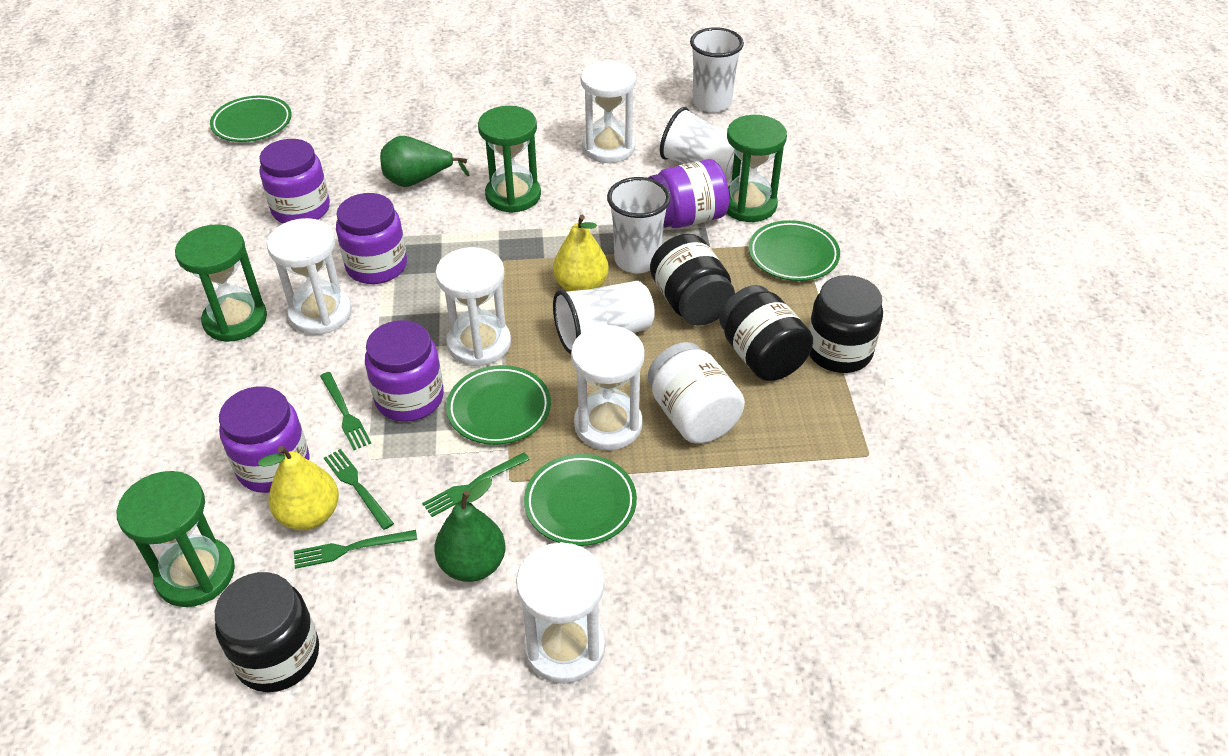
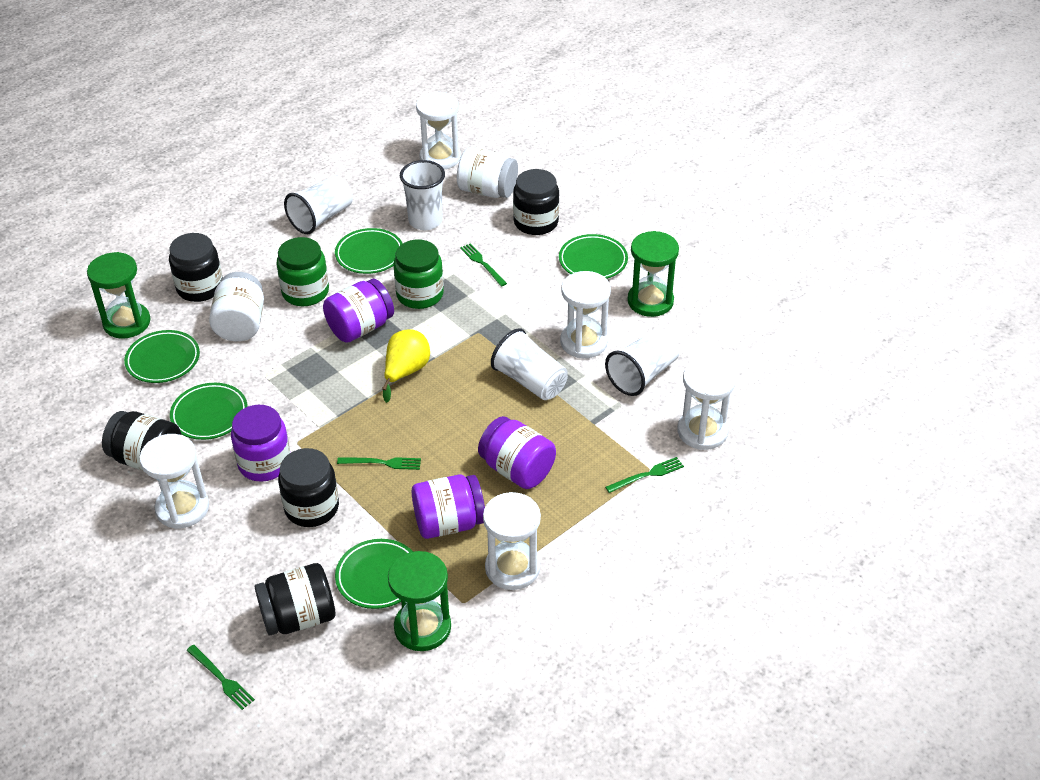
black jar: [215,572,319,692] [650,234,735,325] [719,285,813,381] [809,275,883,373] = 4 -> [102,411,182,471] [169,233,223,302] [255,563,335,635] [278,448,339,527] [513,169,559,235] = 5
green hourglass: [117,471,235,607] [175,224,267,342] [478,106,541,213] [726,115,787,222] = 4 -> [87,252,150,339] [388,551,451,651] [627,231,679,317] = 3
green jar: none = 0 -> [277,237,329,306] [393,240,444,309] = 2
green pear: [380,136,470,187] [434,478,505,582] = 2 -> none = 0
green plate: [210,95,292,142] [446,365,551,445] [524,454,637,546] [749,220,840,281] = 4 -> [124,330,200,383] [170,383,248,440] [335,228,403,274] [335,539,413,609] [559,234,628,279] = 5
purple jar: [219,386,310,493] [259,139,330,223] [336,193,407,284] [365,320,444,422] [648,159,729,228] = 5 -> [231,405,290,482] [323,279,394,343] [412,475,485,539] [478,416,556,489] = 4
white jar: [648,342,745,444] = 1 -> [209,272,264,341] [457,147,518,198] = 2
yellow pear: [258,446,339,530] [553,215,609,291] = 2 -> [382,329,430,403] = 1

